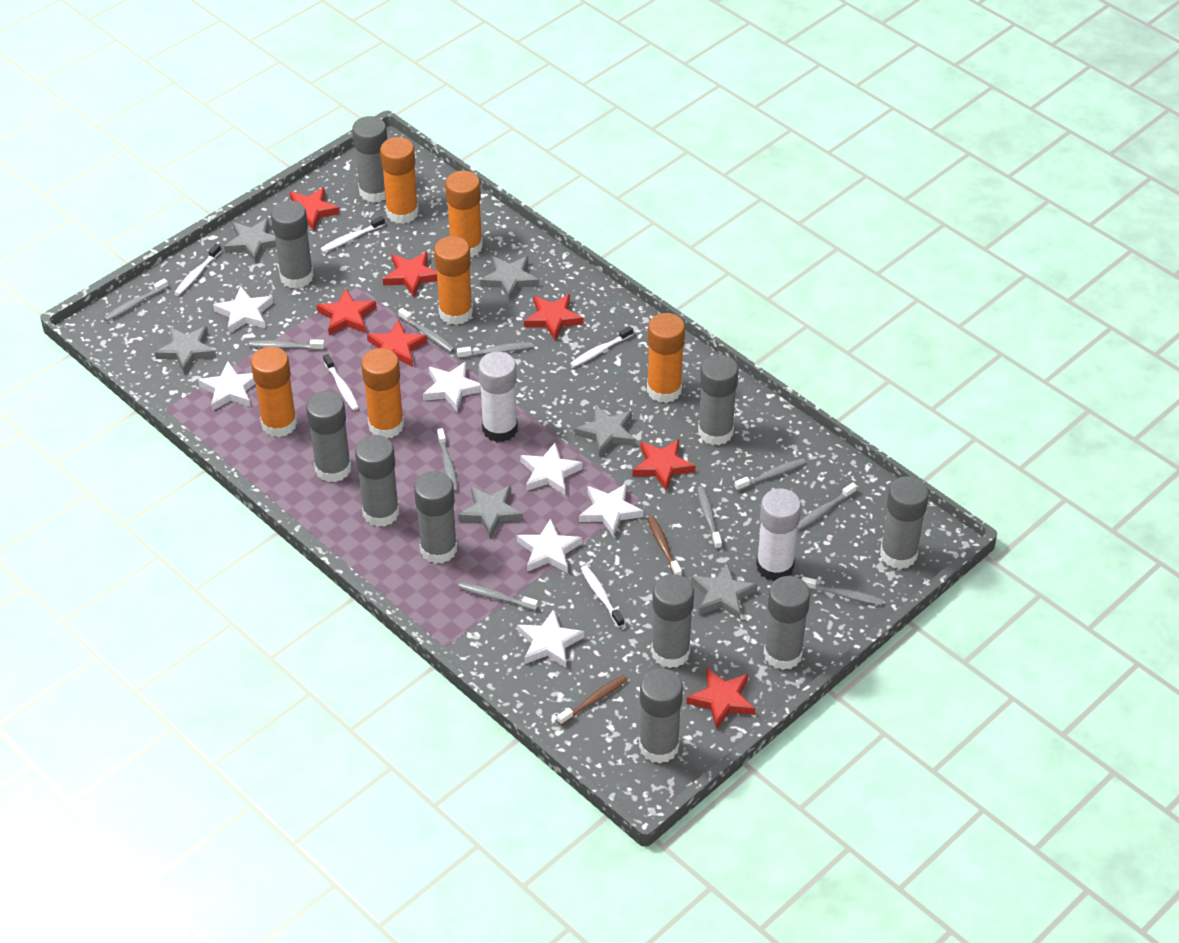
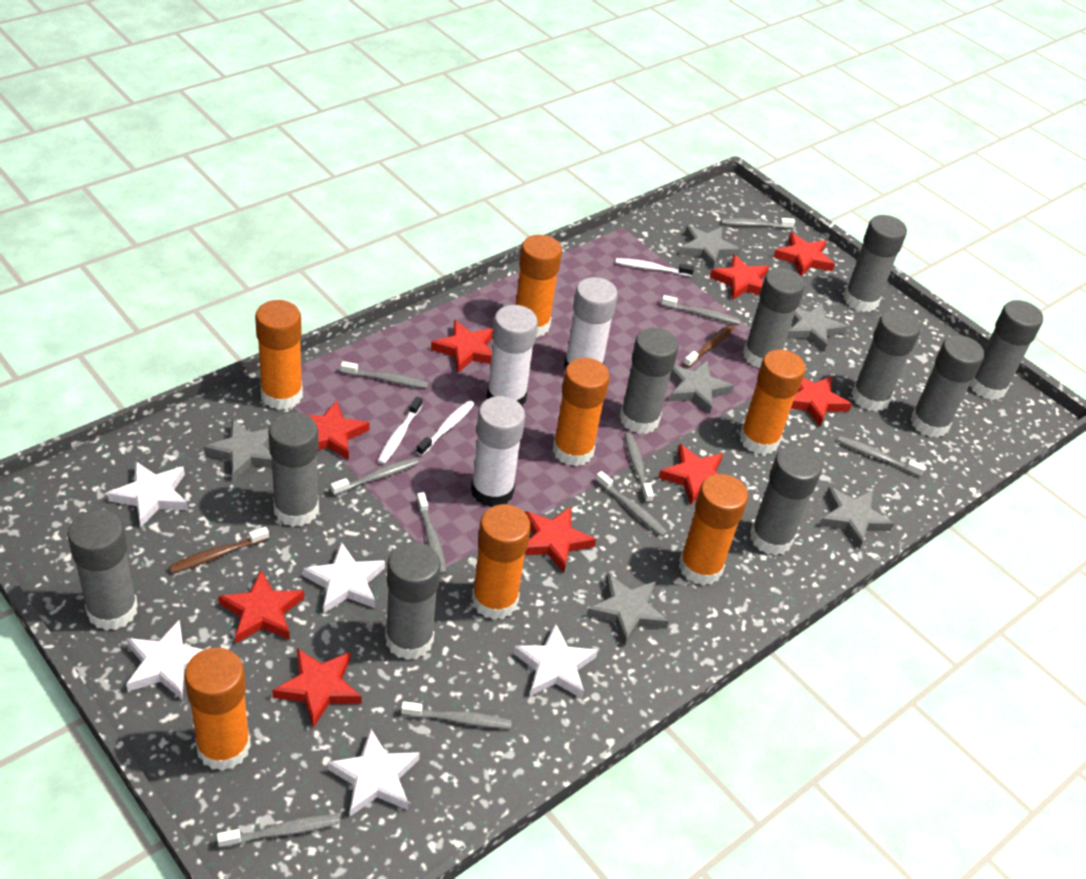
orange glue stick: [251,347,297,437] [361,348,404,438] [380,137,419,224] [434,236,473,325] [445,171,483,257] [647,313,685,403] = 6 -> [184,647,251,771] [255,300,303,410] [472,504,531,620] [516,235,562,337] [553,358,610,466] [679,474,748,586] [740,349,806,455] = 7
red star: [290,187,340,231] [317,289,377,335] [367,320,427,367] [383,252,437,297] [524,294,584,341] [632,439,696,491] [686,667,755,729] = 7 -> [218,570,304,643] [272,648,362,728] [306,400,369,460] [431,320,493,374] [525,507,596,573] [658,444,723,505] [710,254,769,300] [773,232,835,276] [791,376,852,427] = 9
white glue stick: [478,351,518,442] [756,488,801,581] = 2 -> [471,396,525,507] [486,305,538,407] [564,277,618,369] = 3
white star: [198,361,256,411] [213,286,273,333] [423,362,481,411] [517,518,582,573] [517,609,584,668] [520,443,583,495] [579,483,643,537] = 7 -> [107,462,188,527] [126,620,204,699] [303,542,385,613] [328,729,420,816] [513,623,598,698] = 5
white toothbrush: [174,244,221,295] [320,216,385,252] [323,354,359,411] [570,326,633,367] [581,565,624,627] = 5 -> [378,396,422,464] [416,400,474,456] [616,258,694,277] = 3

